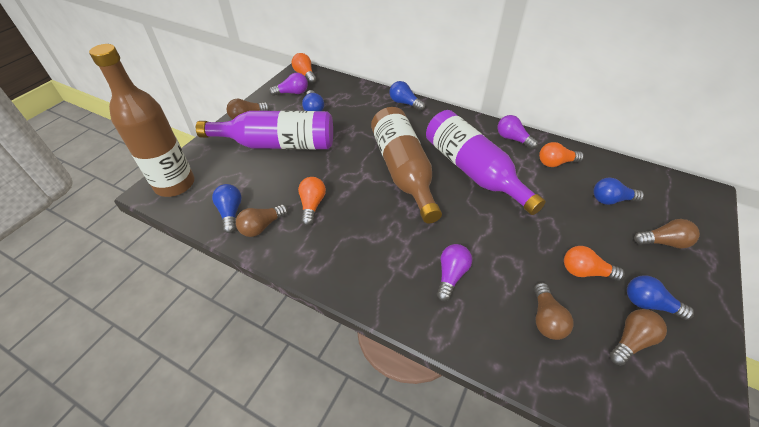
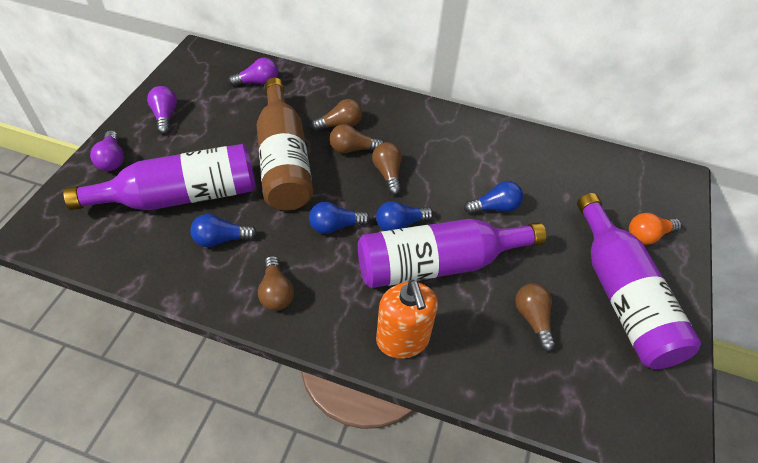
blue light bulb: [212,184,242,233] [302,90,324,111] [389,81,425,111] [593,178,644,205] [627,275,694,320] = 5 -> [190,214,257,247] [309,202,370,234] [376,201,433,231] [464,181,523,214] = 4
brown bottle: [89,44,194,197] [371,107,442,224] = 2 -> [257,78,313,211] = 1
orange light bulb: [292,53,316,83] [298,177,326,226] [539,142,584,167] [564,246,625,281] = 4 -> [629,213,682,245] = 1
orange soap dispenser: none = 0 -> [376,280,438,359] = 1
purple bottle: [196,111,333,149] [426,110,546,215] = 2 -> [63,144,256,210] [358,219,547,288] [577,193,701,369] = 3

